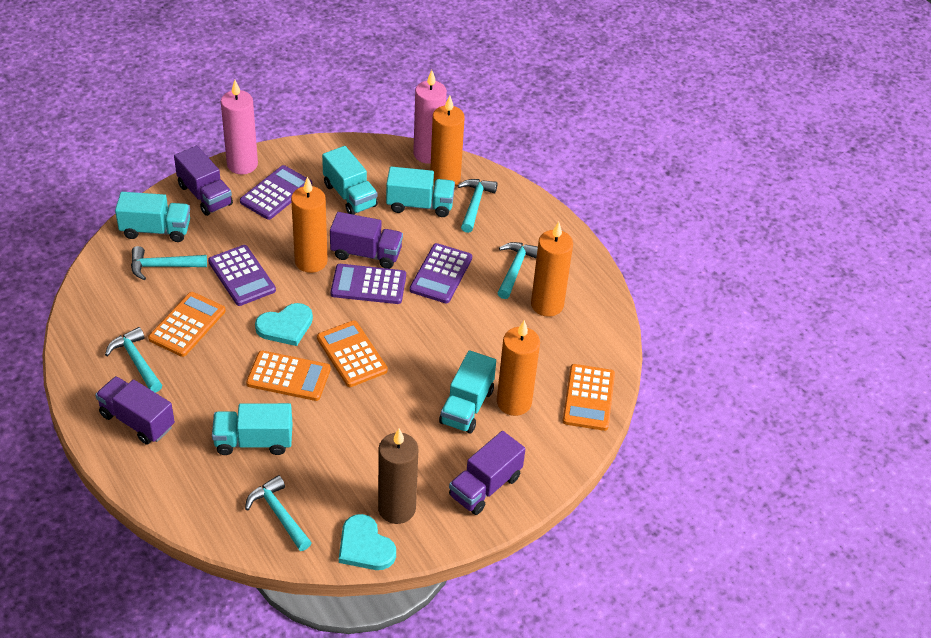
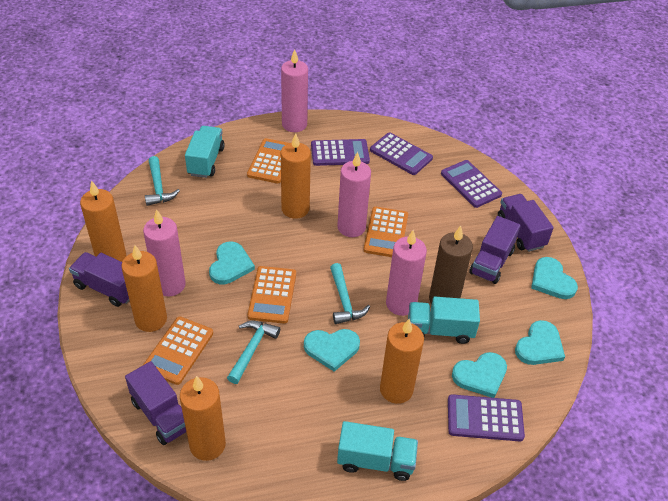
orange candle: [291,177,328,273] [430,95,465,187] [497,320,540,416] [531,222,573,317] = 4 -> [80,180,126,262] [121,245,167,332] [180,376,226,461] [281,133,311,219] [380,319,424,404] = 5
pink candle: [221,80,258,174] [413,70,447,164] = 2 -> [143,209,186,296] [281,49,308,132] [337,152,371,237] [386,230,427,316] = 4
turquoise hammer: [105,327,162,393] [131,246,207,280] [245,475,312,551] [457,179,498,233] [498,242,538,299] = 5 -> [145,156,180,206] [227,321,280,384] [330,263,370,324] = 3
turquoise heart: [255,303,313,346] [339,514,396,570] = 2 -> [209,242,255,284] [304,329,360,372] [452,352,507,398] [515,320,565,365] [531,257,578,299] = 5
turquoise truck: [115,192,190,242] [212,403,293,455] [322,146,378,215] [386,167,455,217] [439,350,496,434] = 5 -> [185,126,225,178] [337,421,418,481] [408,297,480,344] = 3

